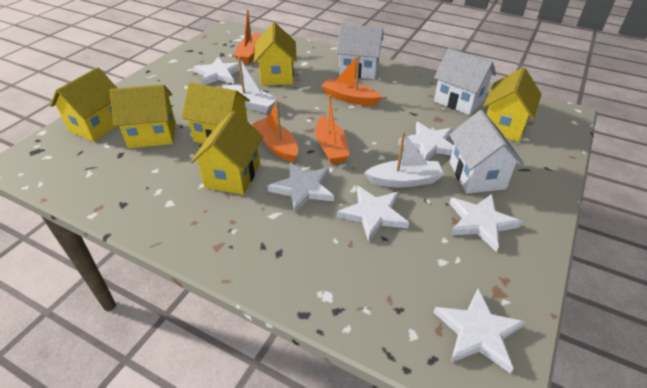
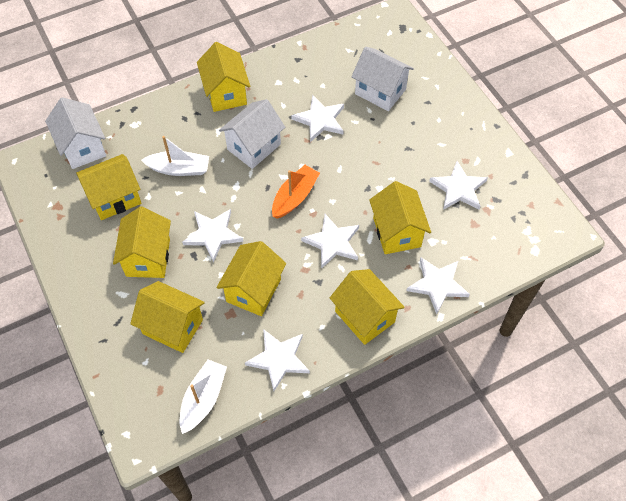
orange boat: [234,9,261,64] [252,101,298,163] [315,95,349,164] [321,54,382,106] = 4 -> [272,165,320,219] = 1
yellow house: [50,67,117,142] [110,85,176,148] [182,83,250,143] [191,110,263,195] [254,23,297,85] [483,67,541,142] = 6 -> [76,154,141,220] [113,206,171,278] [130,281,205,353] [197,42,250,112] [216,241,286,316] [330,269,405,345] [369,181,431,254] = 7

